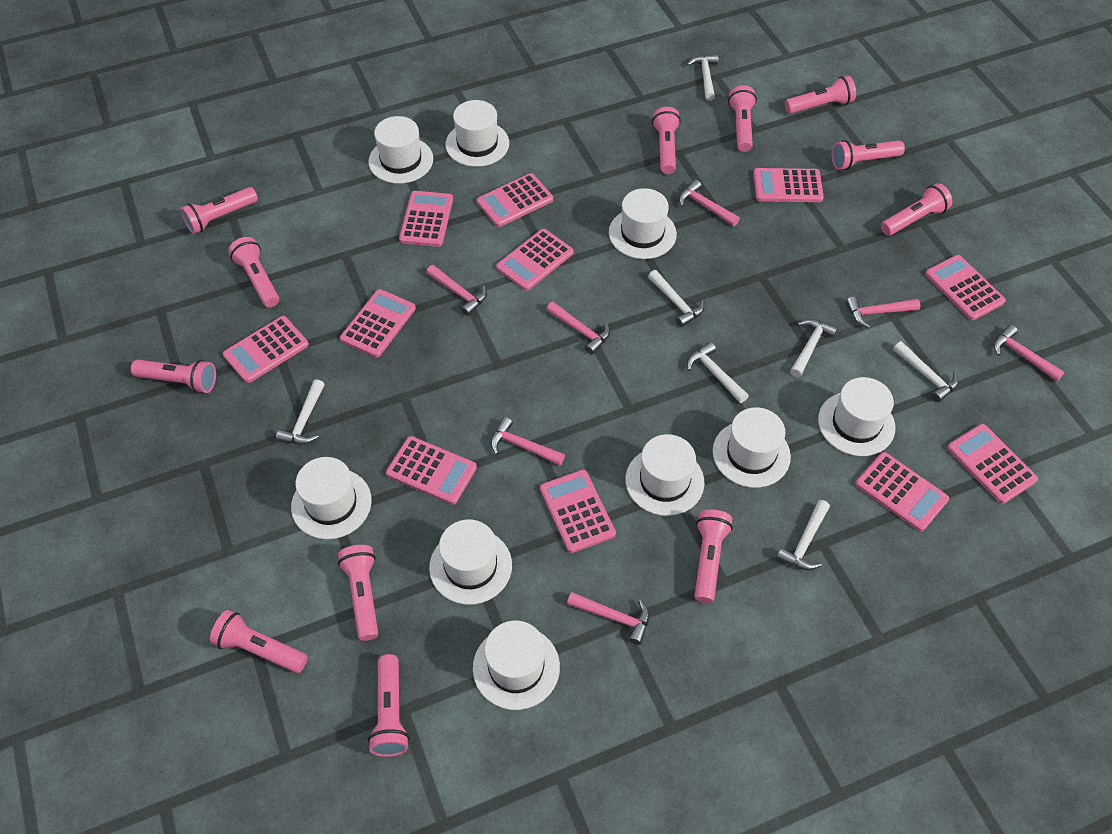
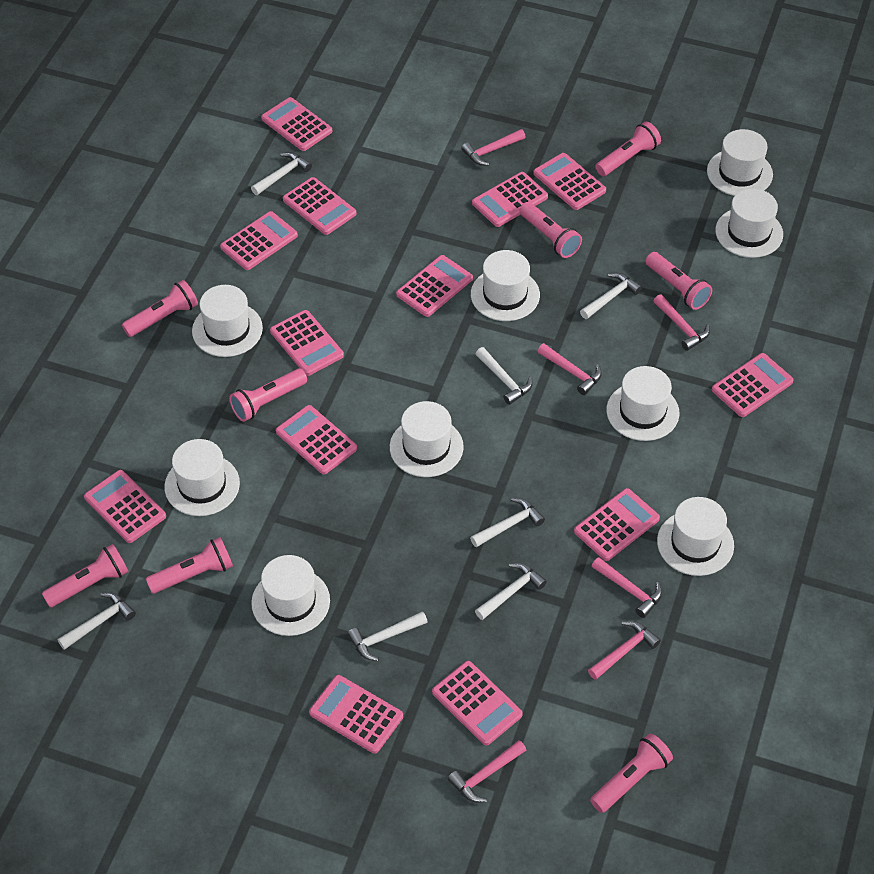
pink calculator: [223,316,309,383] [340,289,416,358] [386,436,477,505] [399,191,453,247] [477,173,553,227] [496,229,573,291] [540,470,616,553] [753,168,824,202] [855,452,949,531] [925,255,1006,320] [947,424,1038,504] = 11 -> [84,470,166,543] [220,211,298,270] [261,97,332,151] [270,310,344,376] [276,405,357,474] [283,177,356,235] [309,675,403,754] [396,255,473,317] [432,661,523,745] [472,172,548,227] [533,153,606,210] [574,488,660,561] [712,353,794,417] = 13
pink flashlight: [131,360,216,393] [180,187,258,234] [210,610,308,673] [228,237,279,307] [338,545,378,641] [368,654,409,757] [652,107,681,174] [694,509,733,603] [728,85,757,152] [785,76,856,114] [831,140,905,170] [881,183,952,236] = 12 -> [42,544,129,607] [122,280,198,337] [146,537,233,594] [229,369,307,422] [519,202,582,258] [590,733,673,813] [595,122,661,176] [645,252,712,310] = 8
pink hammer: [426,265,487,316] [491,417,565,465] [546,302,610,355] [567,592,650,645] [679,180,740,226] [846,297,920,328] [994,325,1065,382] = 7 -> [447,740,526,802] [461,129,525,165] [537,343,602,395] [588,621,661,680] [592,557,662,618] [654,294,710,351] = 6

